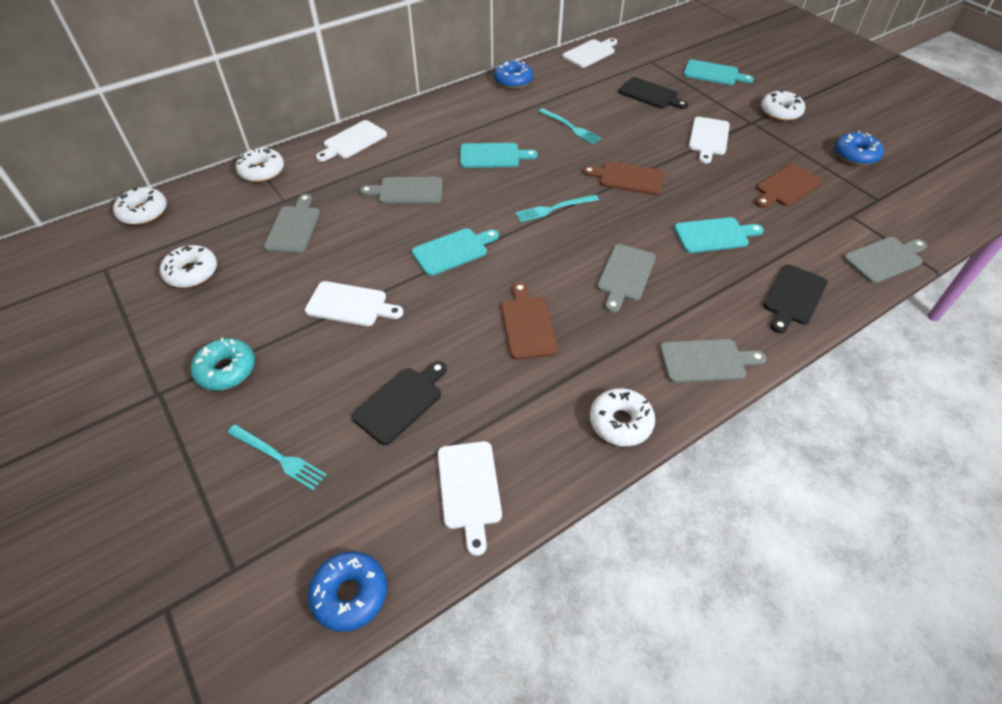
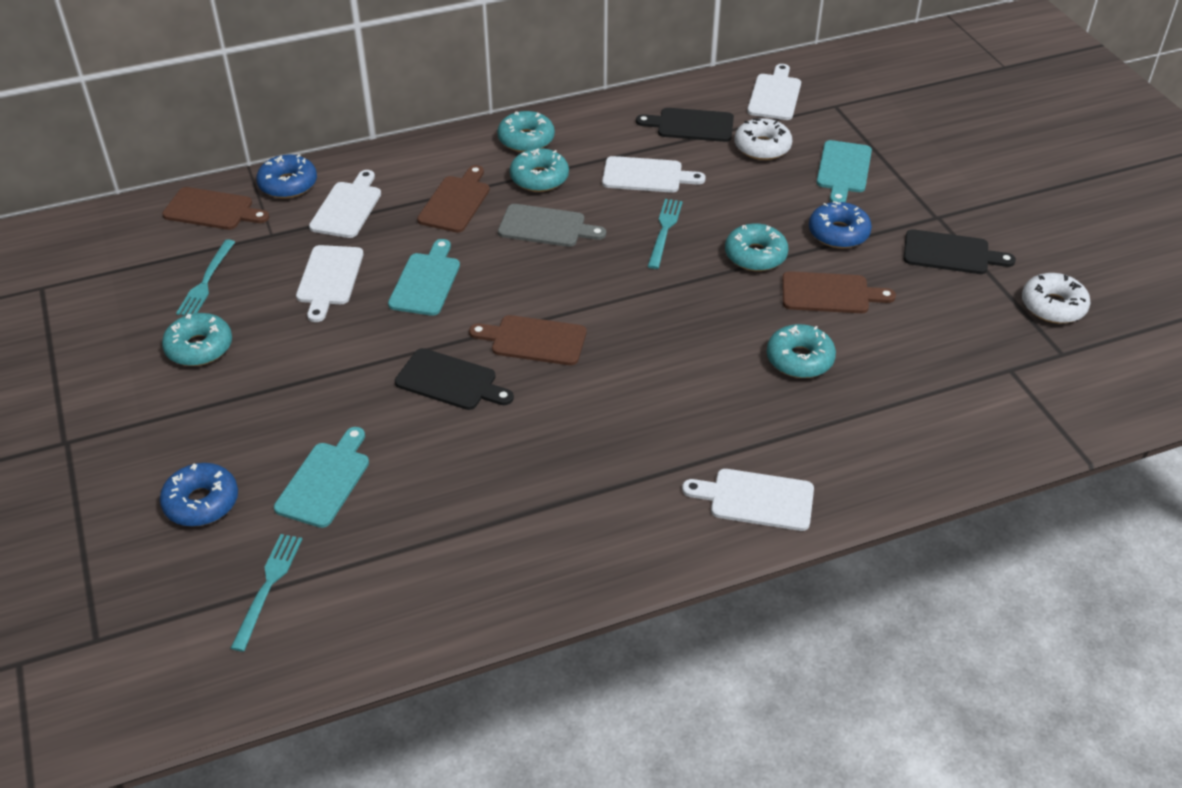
brown cutting board: [501,282,558,360] [583,162,664,195] [755,164,822,208] = 3 -> [162,187,269,230] [417,165,490,233] [469,315,586,365] [782,271,896,313] = 4
grey cutting board: [264,194,320,254] [360,177,443,204] [597,244,656,313] [660,339,766,383] [844,237,927,284] = 5 -> [498,204,606,247] = 1
turquoise cutting board: [412,228,499,276] [460,143,538,168] [674,217,764,253] [683,60,754,85] = 4 -> [274,427,369,528] [388,239,460,316] [816,140,872,203] = 3
turquoise donut: [191,338,255,391] = 1 -> [162,313,232,366] [497,111,555,152] [510,148,569,192] [725,223,789,271] [767,324,836,378] = 5
white donut: [113,187,167,225] [160,245,217,288] [236,148,284,182] [590,388,655,446] [761,90,805,121] = 5 -> [735,118,792,160] [1022,273,1091,323] = 2

